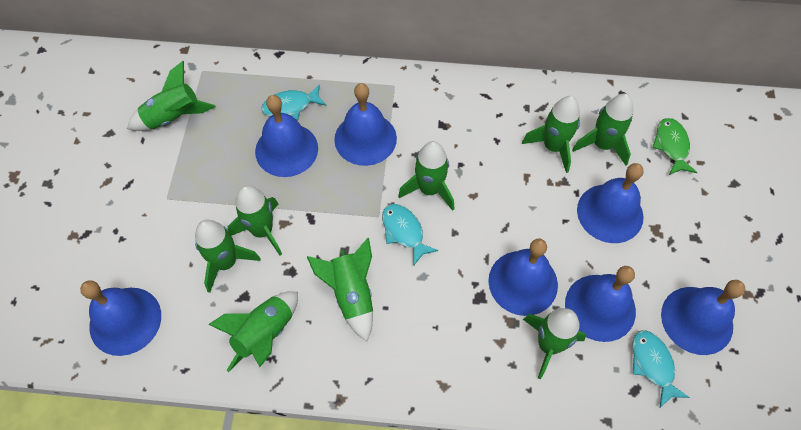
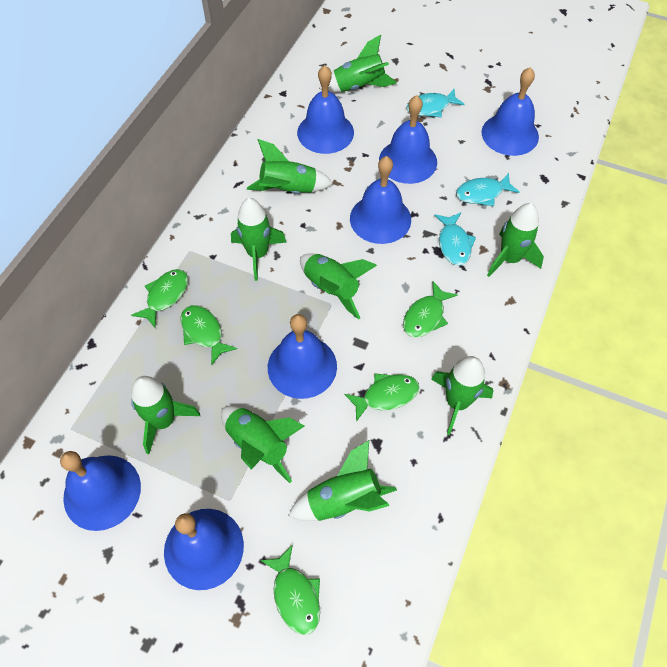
green fish: [652,118,697,175] = 1 -> [131,269,188,327] [181,305,237,365] [260,545,320,635] [344,373,419,422] [403,281,457,338] = 5

